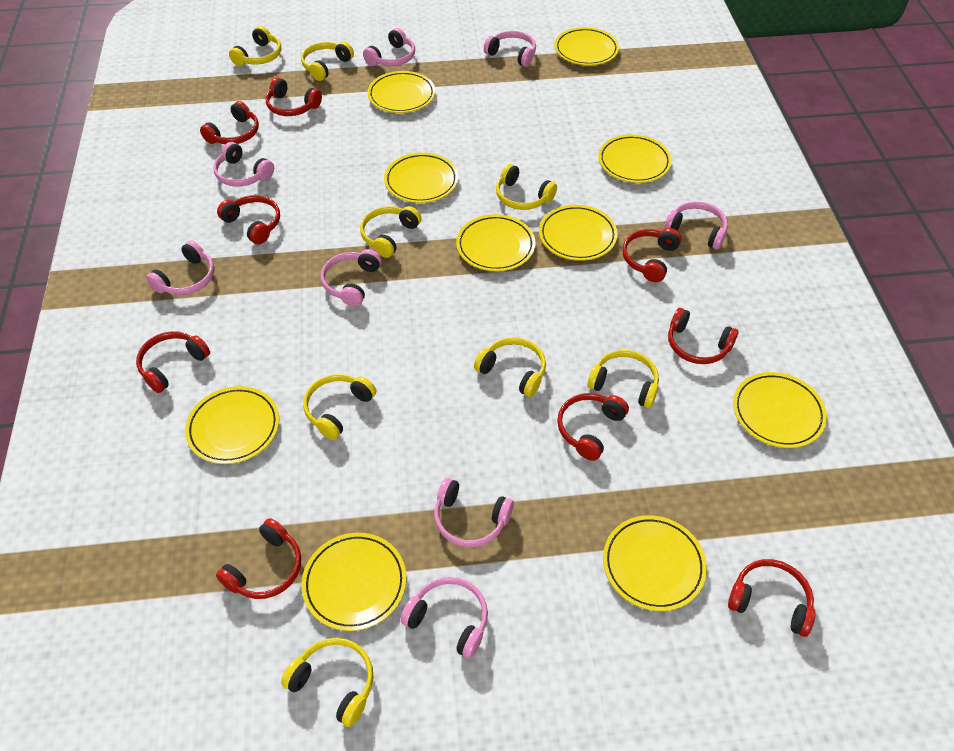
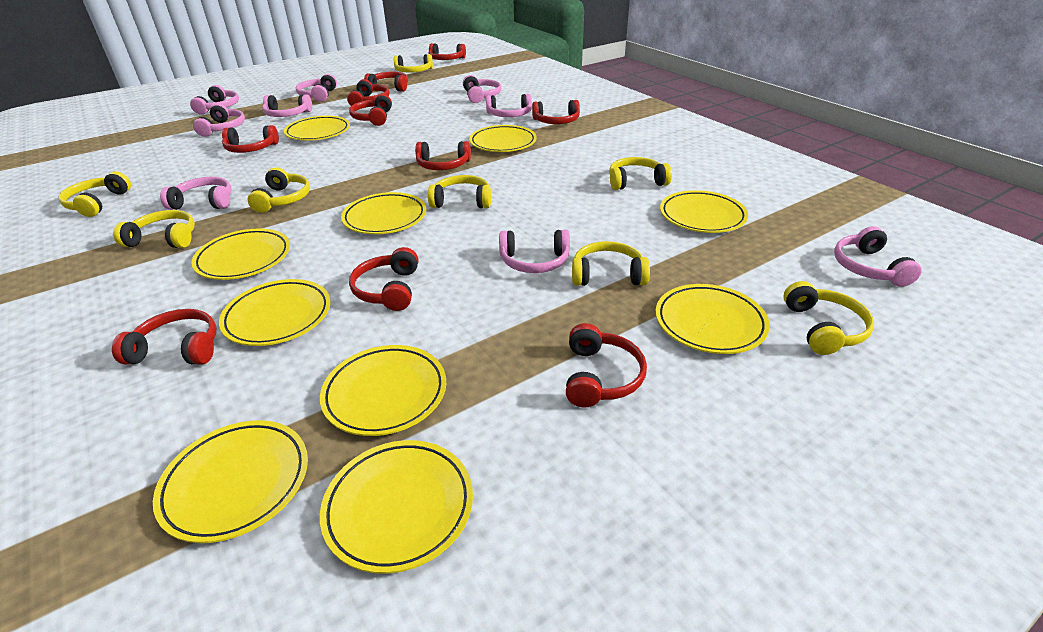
pink headphones: [146,241,214,295] [213,142,274,187] [321,249,382,307] [363,28,415,66] [401,577,488,659] [434,478,514,547] [484,31,536,67] [664,202,728,250] = 8 -> [160,177,232,210] [190,85,239,115] [193,104,245,137] [262,94,312,117] [296,74,337,102] [463,75,501,103] [486,94,532,117] [499,230,570,273] [834,226,922,287] = 9
red headphones: [136,331,210,393] [200,101,259,144] [216,518,301,599] [217,195,280,244] [265,77,322,116] [557,393,629,461] [622,228,681,282] [668,308,739,364] [728,559,816,637] = 9 -> [112,309,216,365] [222,125,279,153] [347,79,389,106] [349,94,392,126] [349,247,418,311] [364,72,408,92] [415,141,471,170] [429,43,466,60] [532,100,580,124] [566,323,647,407] = 10

